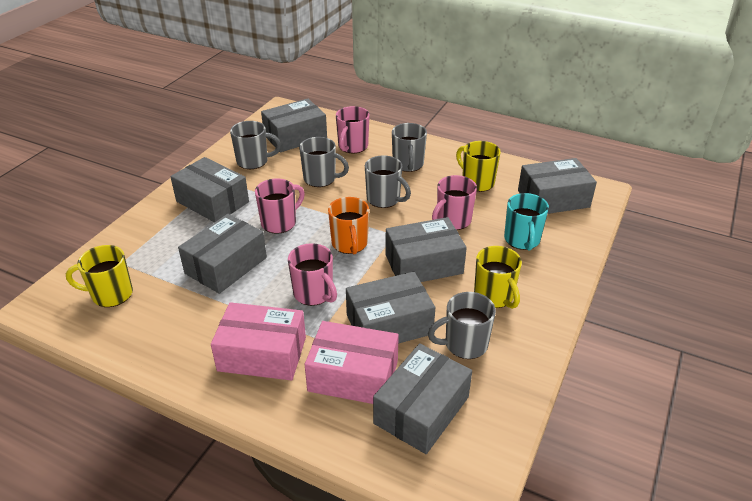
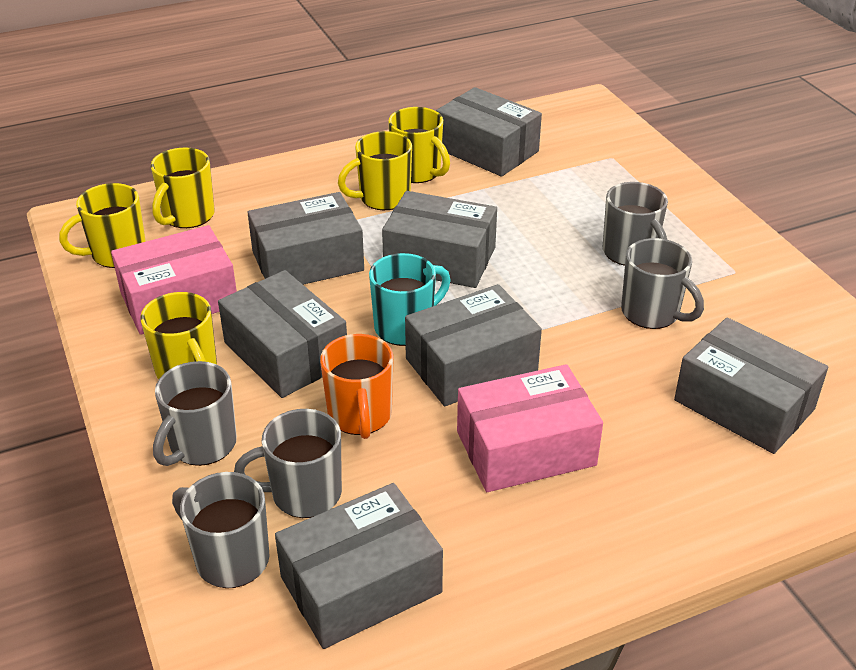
pink mug: [255,179,305,234] [288,243,337,306] [336,106,370,153] [432,175,477,230] = 4 -> none = 0
yellow mug: [66,245,133,307] [456,141,501,192] [474,246,522,309] = 3 -> [59,183,146,268] [140,292,217,379] [151,147,214,228] [338,131,412,210] [388,107,450,183] = 5

